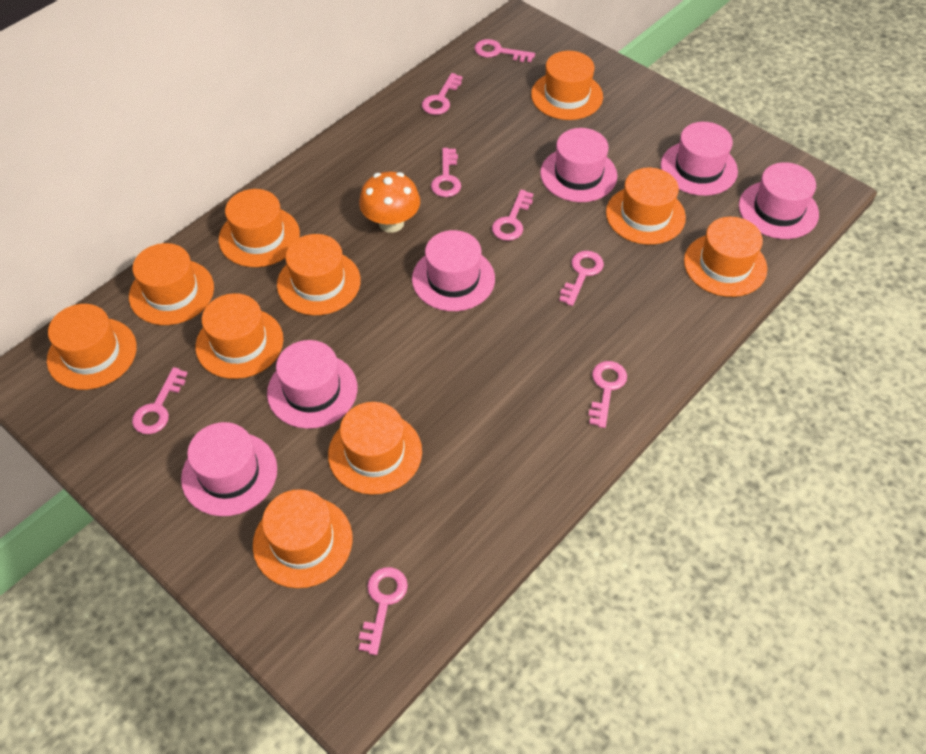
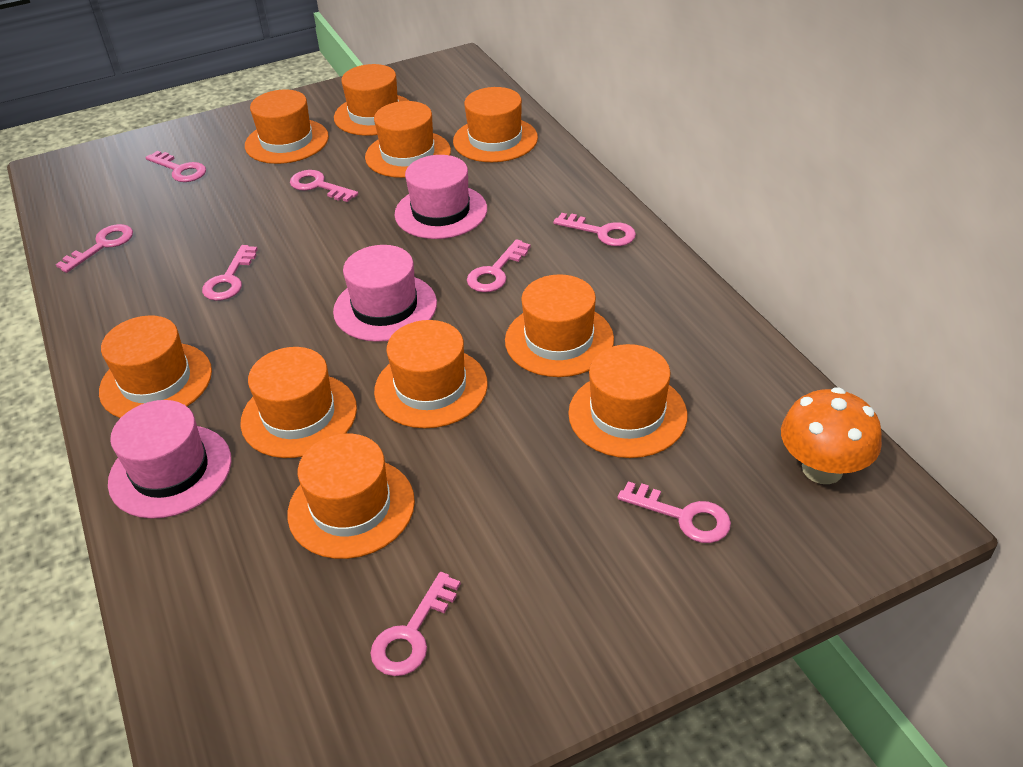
pink hat: [181,422,277,516] [267,340,357,429] [412,230,495,311] [540,128,617,202] [661,122,738,196] [739,162,819,239] = 6 -> [108,400,231,519] [333,245,437,342] [394,155,487,239] = 3

